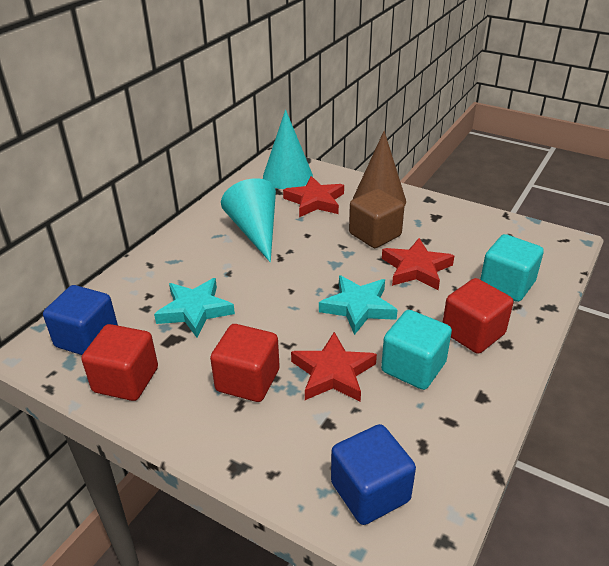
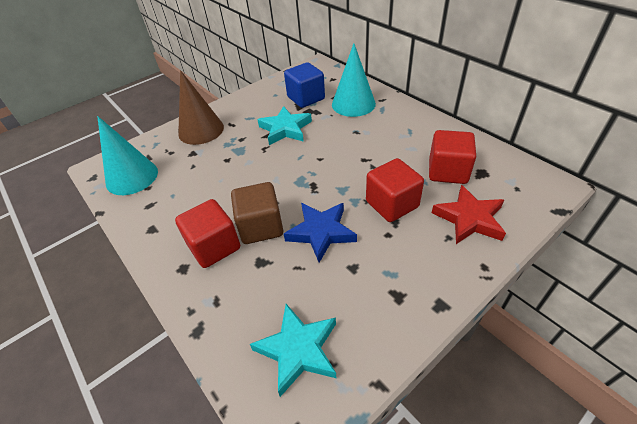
blue cube: [43,285,118,355] [331,424,416,525] = 2 -> [284,62,325,108] = 1
blue star: none = 0 -> [284,203,357,263] = 1
red star: [283,176,344,217] [291,332,377,402] [382,238,454,290] = 3 -> [432,185,506,244] = 1
turquoise cube: [381,310,452,390] [480,234,544,302] = 2 -> none = 0

